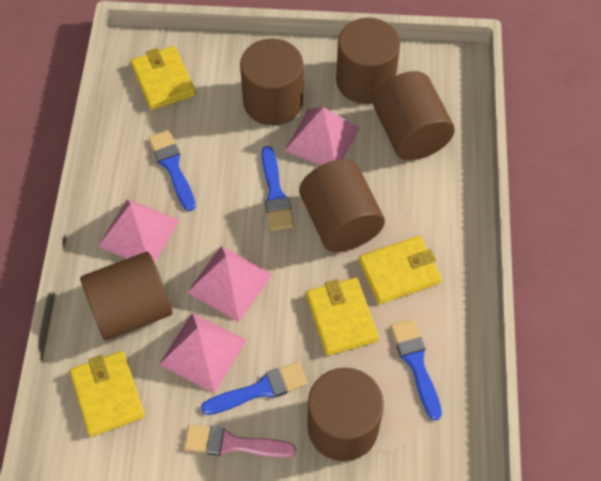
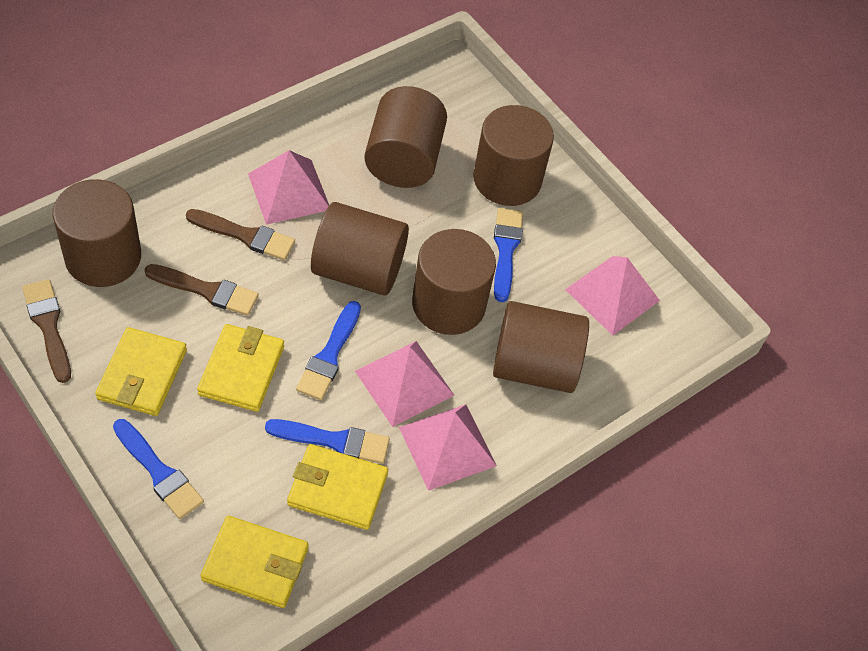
brown brush: none = 0 -> [22,279,71,383] [144,264,259,316] [186,209,295,260] = 3
pink brush: [184,425,296,458] = 1 -> none = 0

